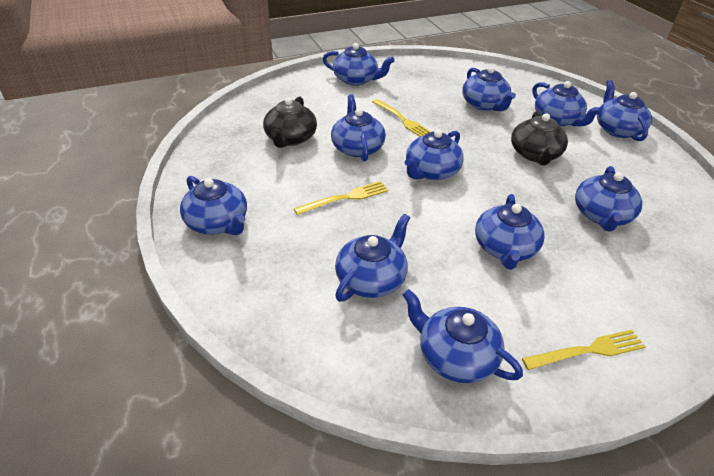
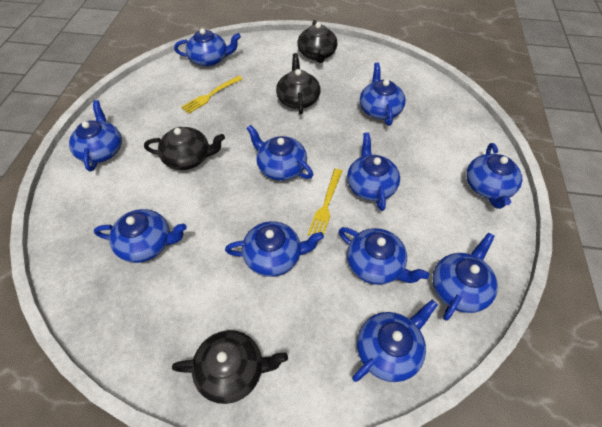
black teapot: [263,97,317,148] [511,111,568,165] = 2 -> [144,127,225,170] [172,330,288,404] [276,53,320,114] [297,20,337,63] = 4
yellow fork: [294,181,388,215] [372,99,431,137] [522,330,646,370] = 3 -> [181,75,242,114] [308,169,342,236] = 2

